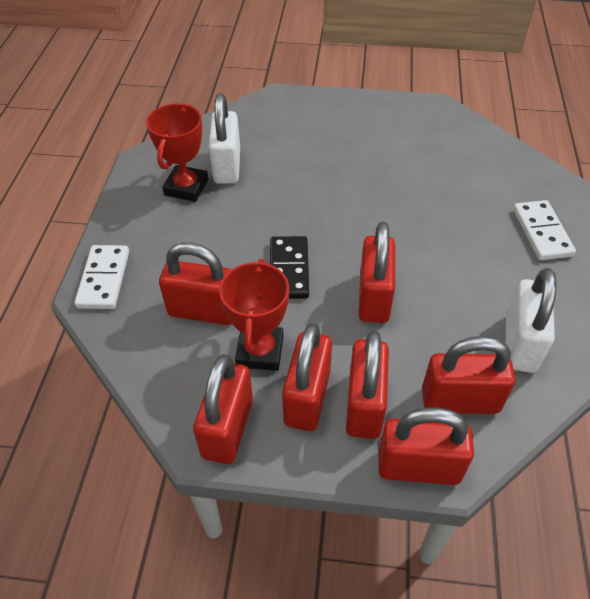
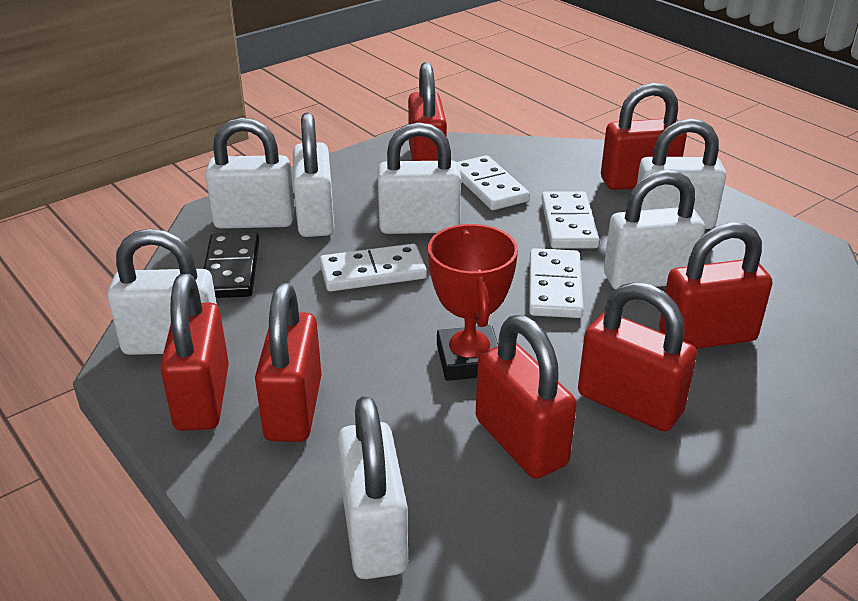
red trophy: [146,103,208,202] [219,259,289,371] = 2 -> [428,224,518,381] = 1
white domino: [75,245,129,309] [513,200,576,260] = 2 -> [320,244,427,292] [457,155,530,210] [529,248,584,318] [541,191,600,249] = 4
white padlock: [209,93,240,184] [506,268,557,373] = 2 -> [108,229,217,355] [205,118,295,229] [293,113,334,237] [338,396,408,579] [378,122,461,234] [604,170,705,290] [637,118,726,229] = 7

